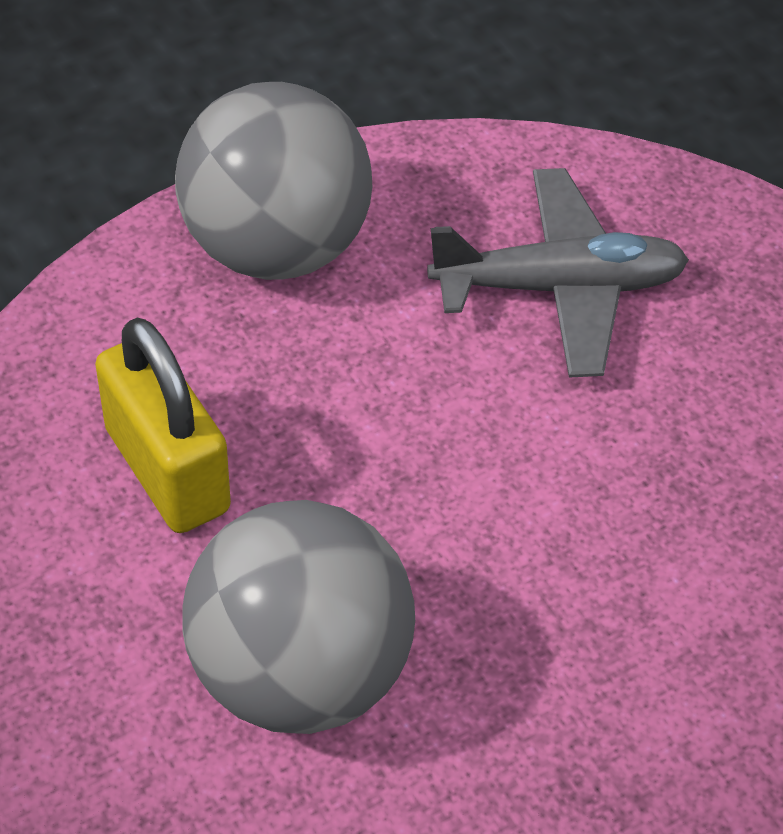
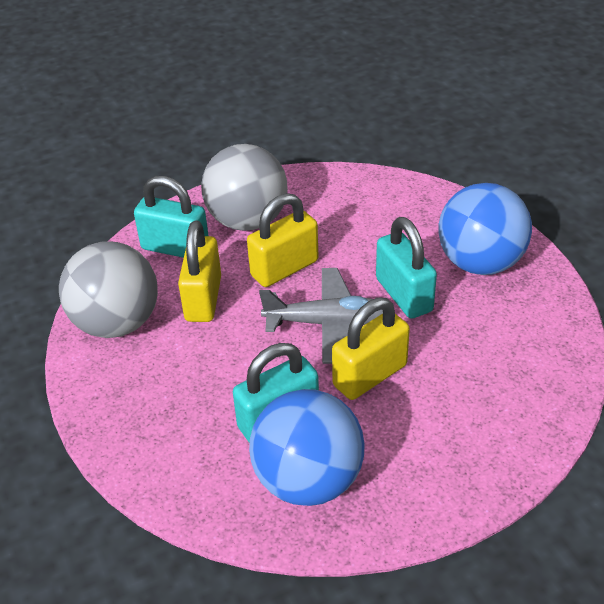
blue ball: none = 0 -> [249,389,365,506] [438,183,532,275] = 2
turquoise padlock: none = 0 -> [134,176,209,258] [233,343,319,443] [376,217,437,319] = 3
yellow padlock: [95,318,231,533] = 1 -> [178,221,221,322] [247,193,318,287] [332,298,410,400] = 3

